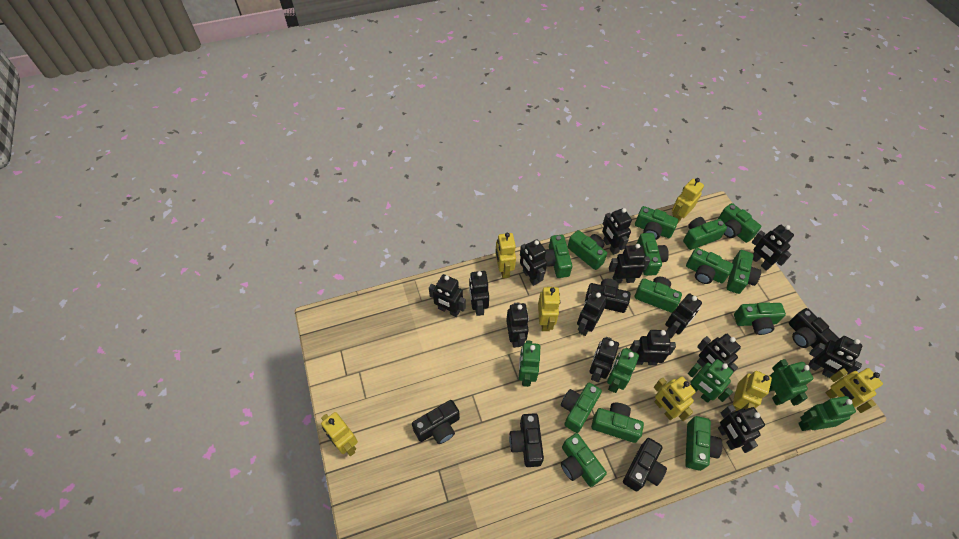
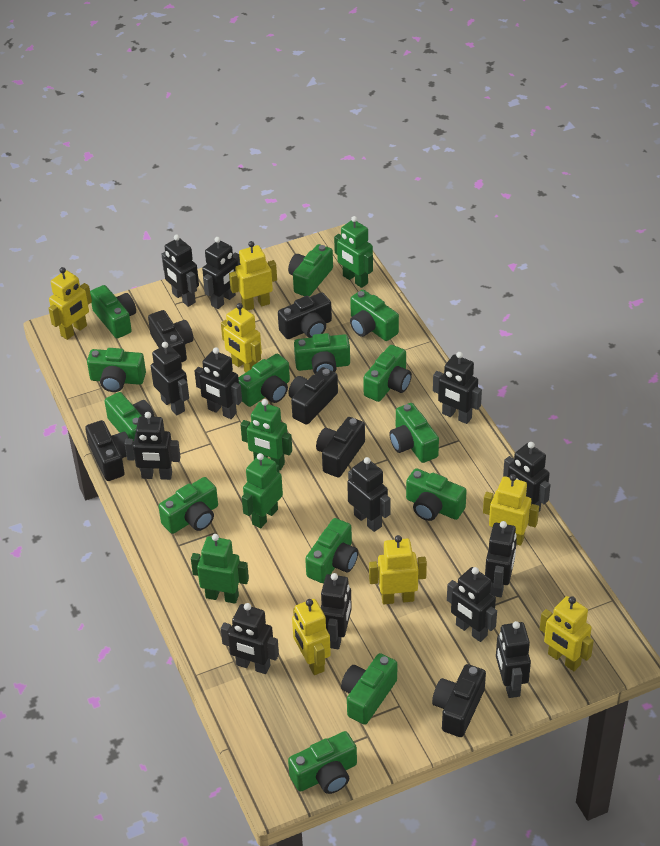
black camera: [412,400,460,444] [509,413,544,467] [585,279,631,313] [623,438,667,492] [789,308,839,348] = 5 -> [85,420,129,481] [148,310,193,362] [278,292,332,339] [288,367,338,425] [316,417,365,478] [432,664,486,737] = 6
black robot: [429,274,466,317] [469,271,489,316] [506,302,529,348] [520,239,547,286] [577,290,607,336] [589,337,619,382] [602,208,632,255] [609,244,650,283] [630,330,676,366] [665,293,702,338] [697,334,741,372] [718,405,765,453] [752,225,794,271] [808,336,862,378] = 14 -> [125,412,181,480] [151,342,189,415] [161,234,199,307] [195,347,242,419] [202,237,241,309] [221,603,279,674] [321,573,352,649] [347,457,391,532] [433,352,482,424] [447,567,497,642] [485,521,517,597] [496,621,531,698] [503,442,551,512] = 13
green robot: [519,340,540,387] [607,348,639,393] [688,359,733,403] [769,359,814,406] [798,396,856,431] = 5 -> [191,534,249,604] [241,399,292,470] [242,453,283,528] [334,216,373,288] = 4

